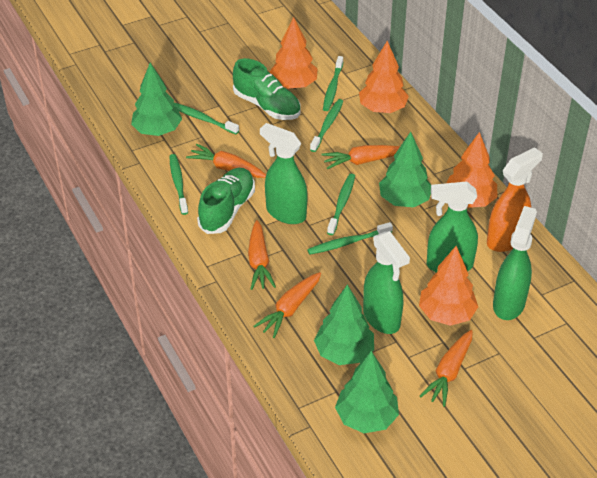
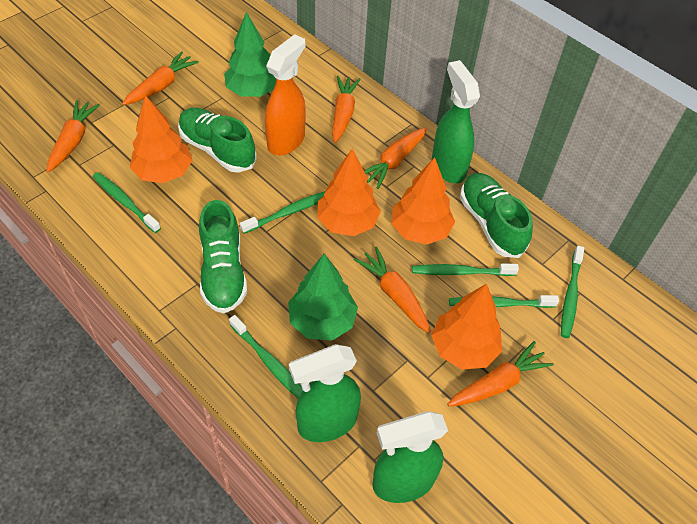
green shoe: [197,168,255,234] [233,58,300,120] = 2 -> [178,107,257,172] [199,200,247,314] [460,173,533,258] = 3
green spray bottle: [260,123,308,224] [363,231,410,334] [427,182,478,273] [493,206,537,320] = 4 -> [289,344,361,442] [372,411,448,503] [432,60,480,184] = 3
green tree: [131,63,182,136] [314,284,374,365] [335,351,399,433] [379,132,431,207] = 4 -> [224,12,276,97] [288,254,358,341] = 2
orange carrot: [186,144,266,178] [248,220,276,290] [254,272,321,338] [322,145,400,169] [420,330,473,407] = 5 -> [47,100,100,172] [122,51,199,105] [332,76,361,143] [354,246,431,333] [364,127,427,189] [447,341,554,406] = 6

